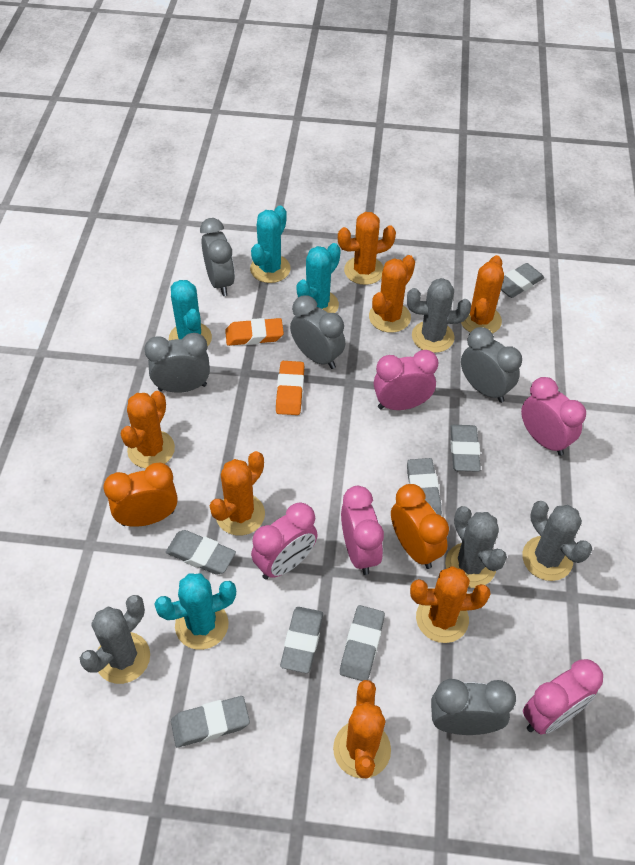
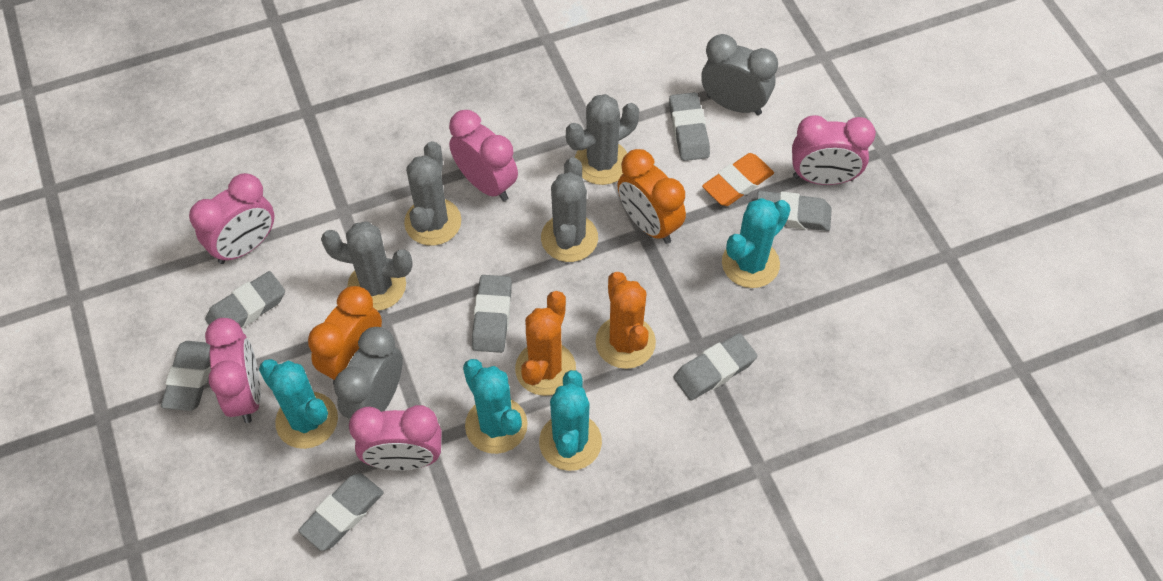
grey clock: [144,333,210,393] [200,218,235,296] [290,295,345,369] [431,679,516,735] [461,327,522,403] = 5 -> [334,327,403,419] [702,34,778,115] = 2
orange cactus: [121,391,175,468] [210,451,265,536] [333,680,391,779] [338,212,396,285] [369,255,415,333] [410,566,491,643] [461,255,504,334] = 7 -> [515,291,576,396] [595,272,656,369] = 2
orange eraser: [225,318,284,346] [276,361,304,415] = 2 -> [702,153,774,206] = 1

